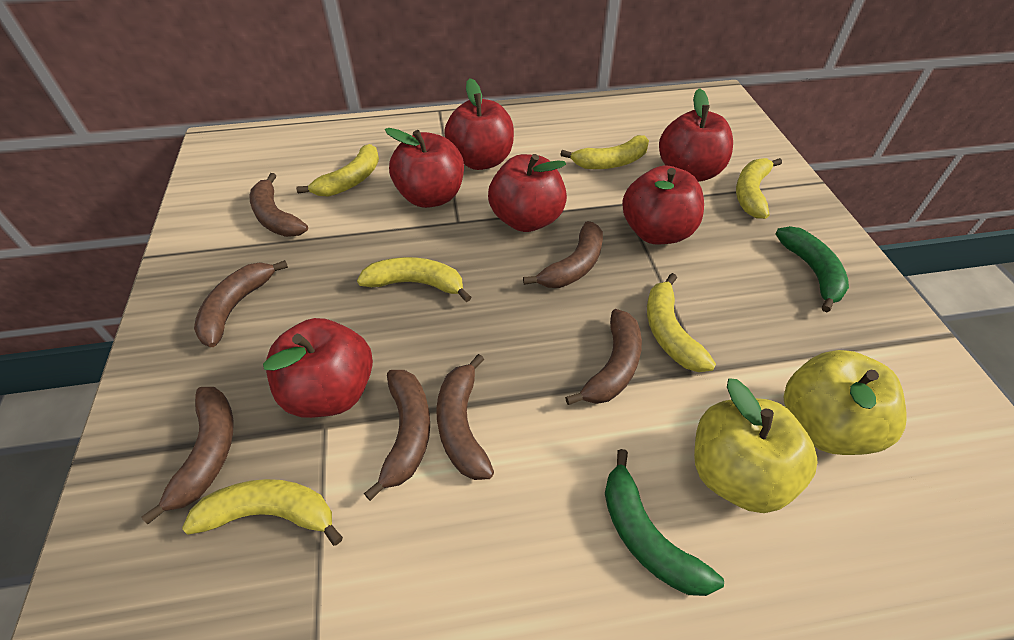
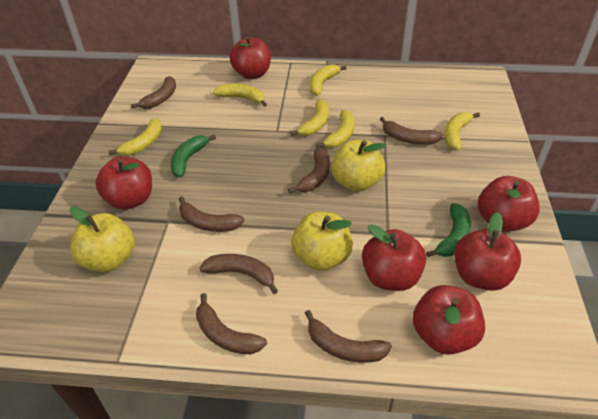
yellow apple: [694,378,817,513] [784,350,907,455] = 2 -> [70,207,135,272] [291,211,353,271] [331,140,386,192] = 3

